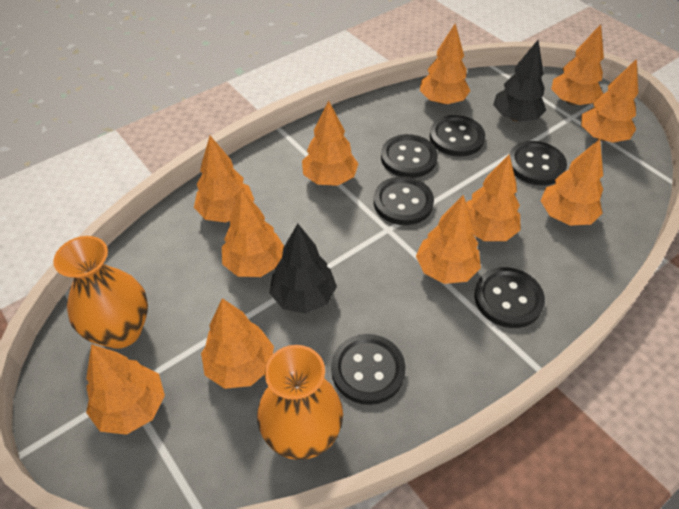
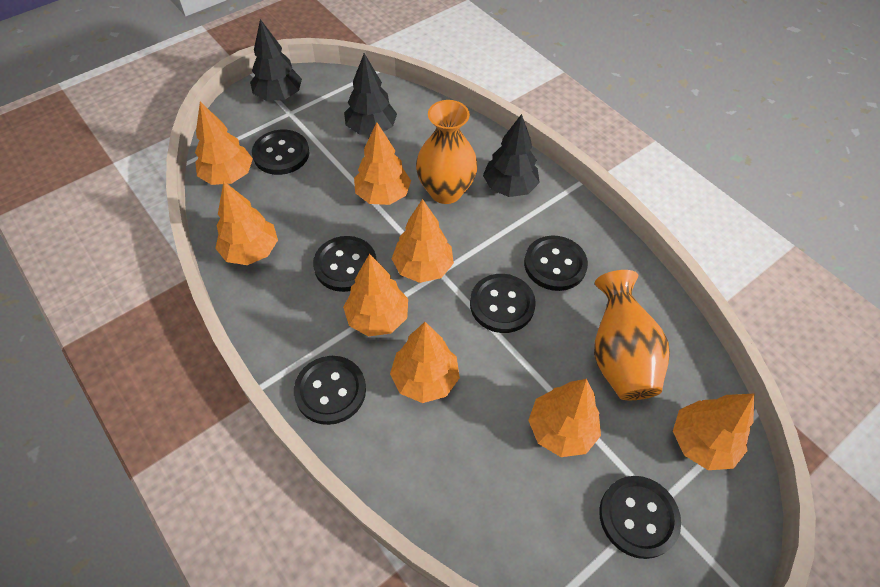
black tree: [270,224,337,314] [493,40,546,122] = 2 -> [250,19,302,101] [344,53,397,135] [483,114,540,197] = 3
orange tree: [86,344,165,435] [194,136,254,223] [201,298,274,389] [222,189,284,277] [302,100,359,186] [416,195,481,284] [420,23,471,105] [466,154,520,241] [541,139,603,226] [551,24,604,106] [581,59,638,143] = 11 -> [195,102,253,185] [215,182,278,265] [343,254,408,336] [354,122,411,205] [390,322,460,403] [392,199,454,283] [528,379,601,457] [673,394,754,470] = 8

